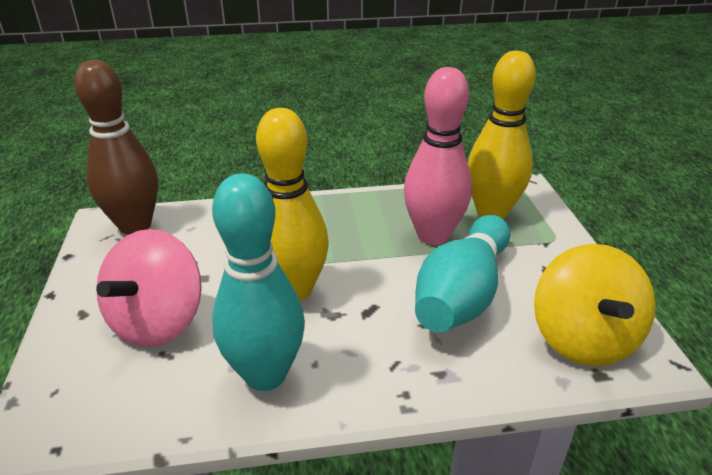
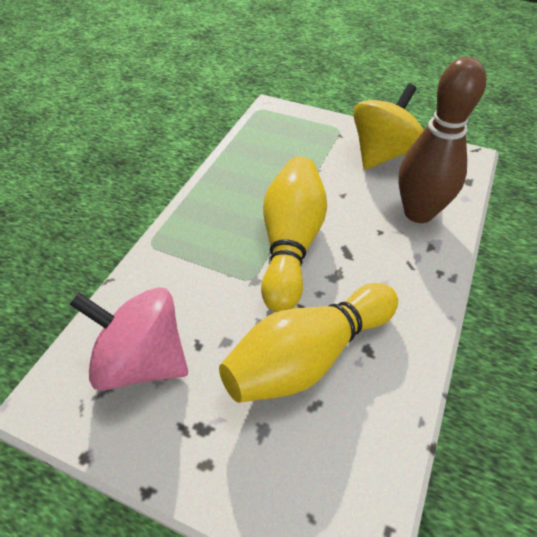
pink bowling pin: [404,67,472,245] = 1 -> none = 0
turquoise bowling pin: [212,173,305,391] [415,215,510,332] = 2 -> none = 0

